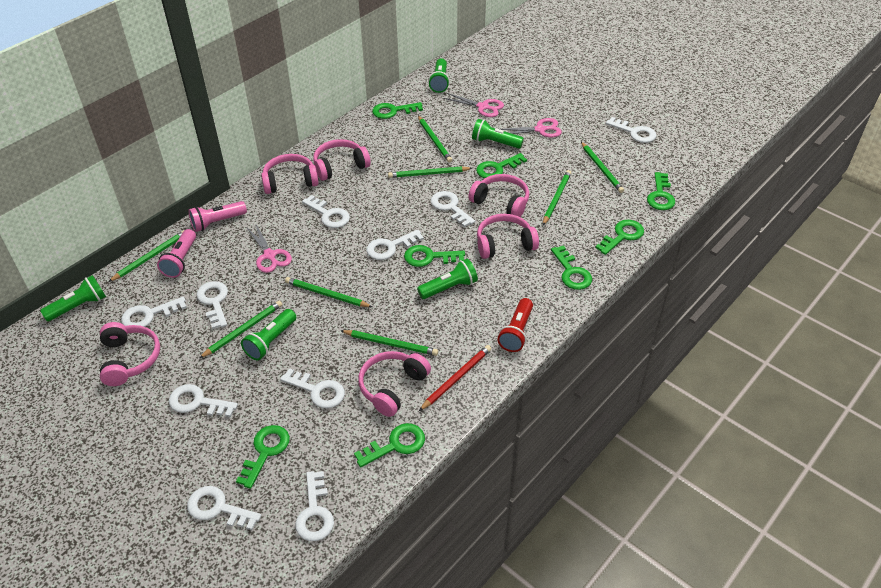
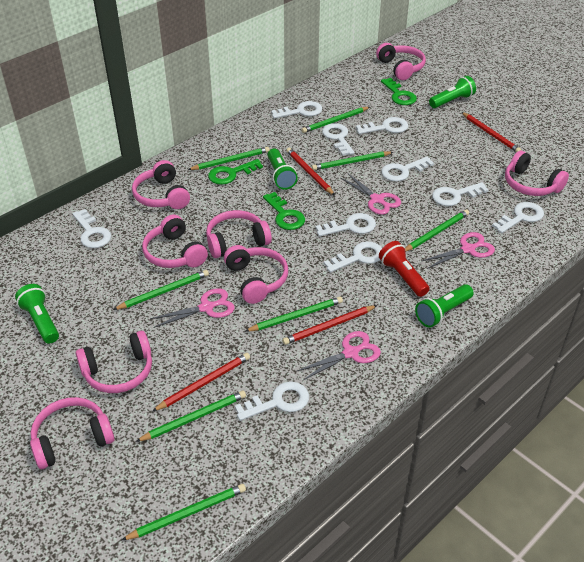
green flashlight: [40,275,106,322] [241,309,296,360] [417,259,478,299] [428,58,450,93] [472,119,524,149] = 5 -> [15,284,59,344] [268,149,298,190] [415,284,474,328] [429,76,476,108] = 4
green key: [236,425,290,489] [354,423,425,467] [372,102,423,119] [404,245,465,267] [476,153,527,178] [551,245,592,290] [595,220,644,255] [647,172,675,210] = 8 -> [208,159,263,185] [263,192,305,230] [381,78,417,105] = 3
pink flashlight: [157,229,196,278] [188,201,247,232] = 2 -> none = 0
pink headphones: [100,322,160,386] [261,154,319,194] [313,139,371,181] [358,351,431,417] [468,174,529,217] [477,214,539,259] = 6 -> [30,397,114,469] [76,331,152,393] [132,160,190,209] [142,214,208,268] [206,210,272,258] [224,245,288,304] [376,43,426,80] [505,151,569,196] = 8
pink scissors: [246,225,292,273] [443,93,504,117] [500,118,562,137] = 3 -> [150,288,235,328] [296,331,381,380] [340,173,401,215] [422,232,495,269] = 4
red pencil: [419,345,491,411] = 1 -> [153,353,250,411] [282,305,377,345] [286,148,335,196] [462,112,522,152] = 4

